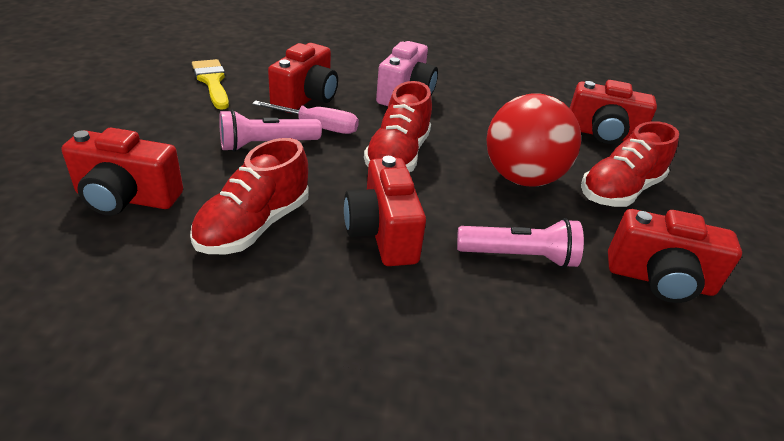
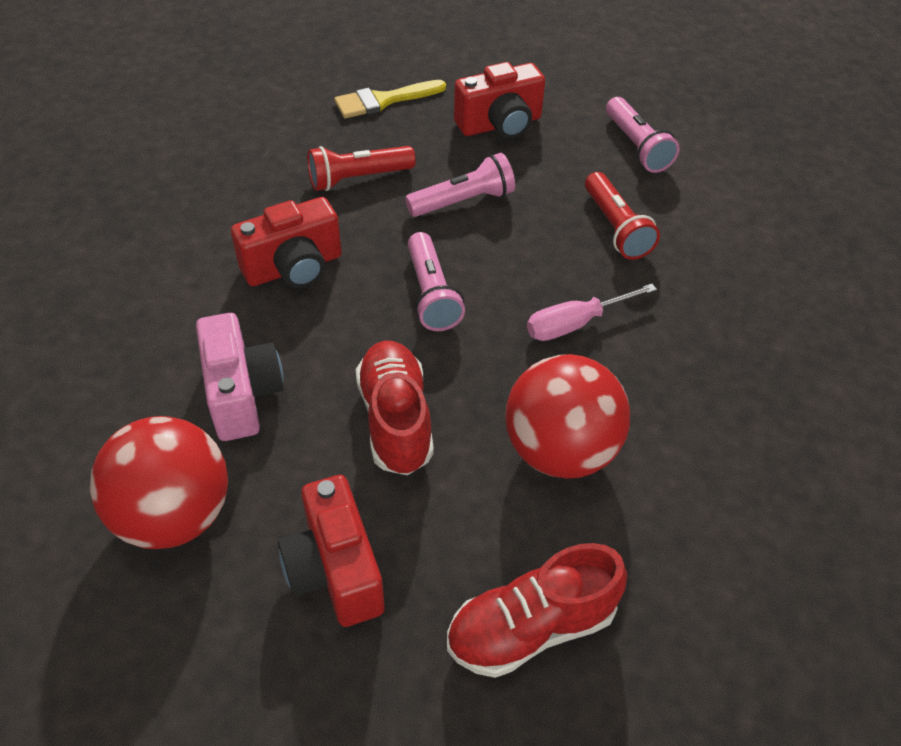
pink flashlight: [219,110,322,152] [457,218,584,268] = 2 -> [405,153,515,217] [408,232,465,331] [606,97,680,173] = 3
red ball: [486,93,581,186] = 1 -> [90,416,228,549] [505,354,630,479] = 2
red camera: [62,128,183,216] [268,43,338,113] [344,156,426,266] [570,80,657,144] [608,209,742,303] = 5 -> [231,197,342,288] [278,475,385,627] [454,62,545,139] = 3
red flashlight: none = 0 -> [307,146,416,191] [585,172,660,260] = 2
red shoe: [190,138,309,254] [364,81,432,172] [581,121,679,207] = 3 -> [356,341,434,475] [447,543,627,678] = 2

